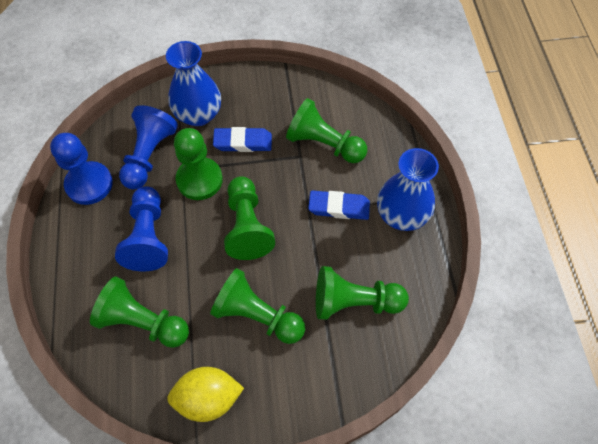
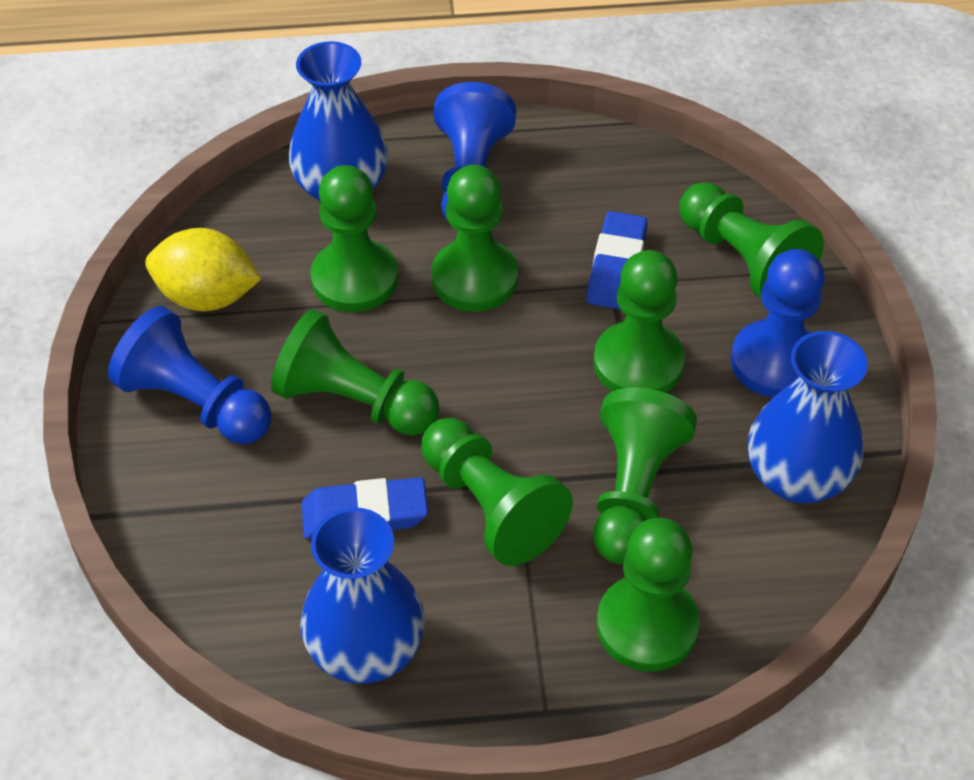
blue vase: [166,41,221,126] [377,148,439,231] = 2 -> [289,41,388,202] [300,507,425,684] [748,331,868,503] = 3
green pawn: [90,276,189,348] [174,128,223,200] [210,268,305,344] [224,176,275,260] [286,98,367,163] [316,266,409,320] = 6 -> [271,309,439,436] [310,165,398,312] [421,418,573,566] [431,165,518,312] [593,250,685,393] [593,387,697,564] [596,518,700,672] [679,182,824,298] = 8

